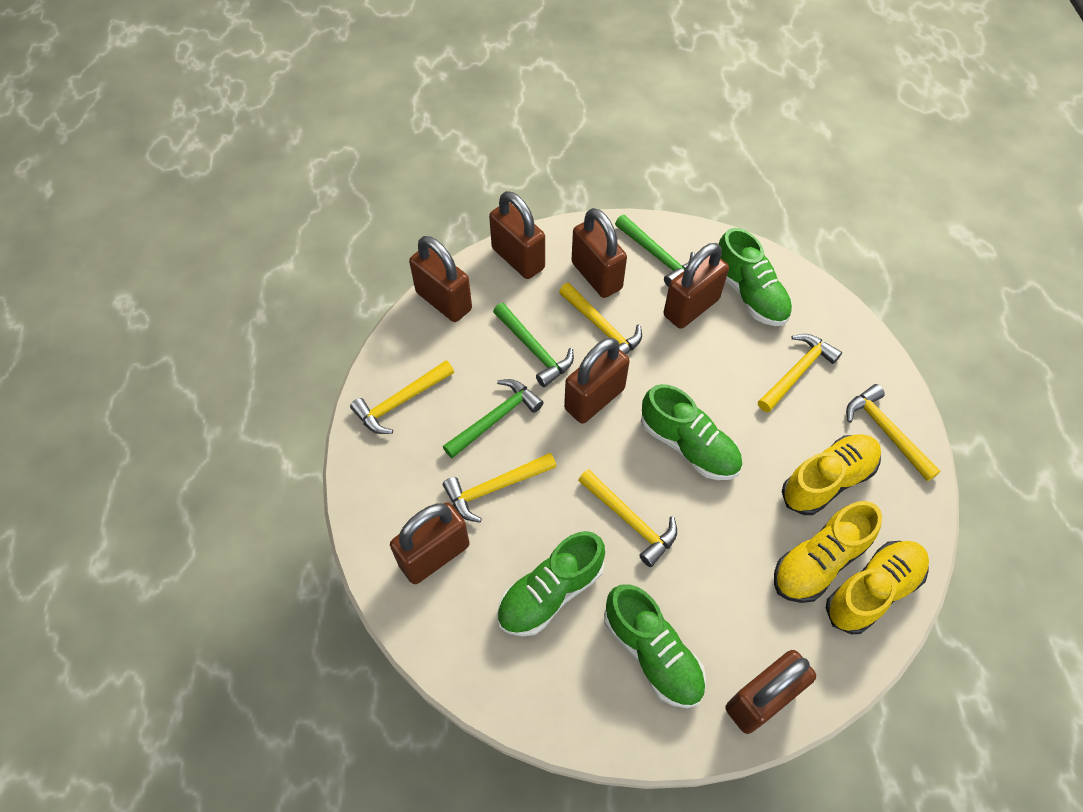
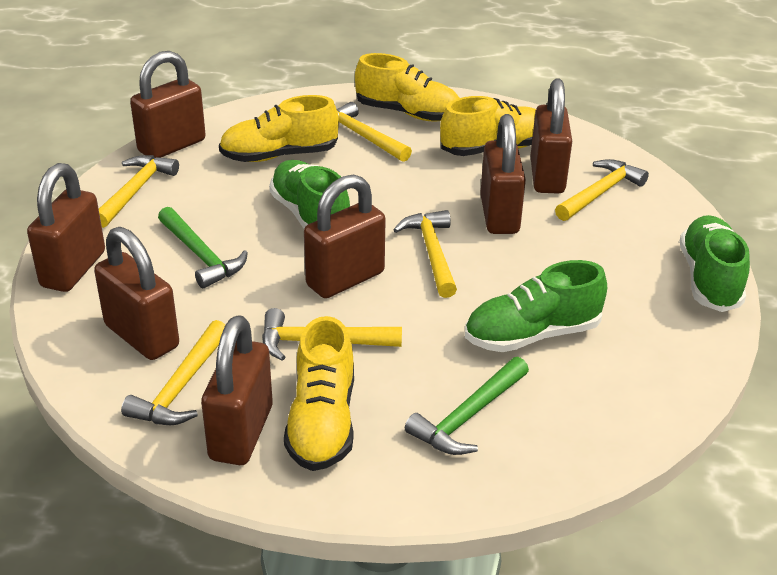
green hammer: [443,379,544,458] [493,303,574,387] [615,215,695,287] = 3 -> [158,207,248,288] [405,357,529,455] = 2
green shoe: [497,531,605,636] [604,585,706,708] [641,384,742,480] [719,228,793,326] = 4 -> [269,160,350,229] [465,260,607,352] [680,215,750,312] = 3
yellow shoe: [774,501,882,603] [782,434,881,515] [826,541,929,634] = 3 -> [219,95,339,162] [284,316,354,471] [355,53,459,122] [440,96,536,156] = 4

